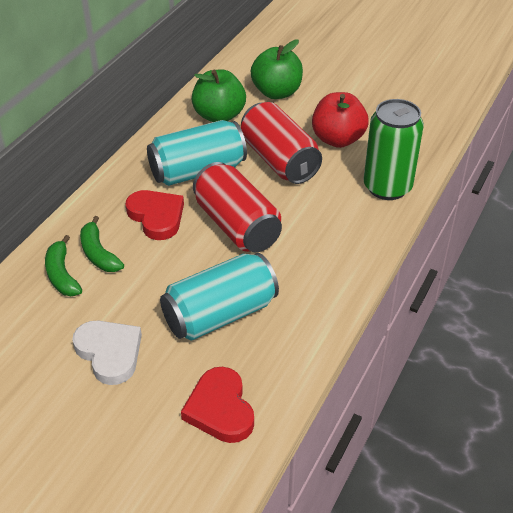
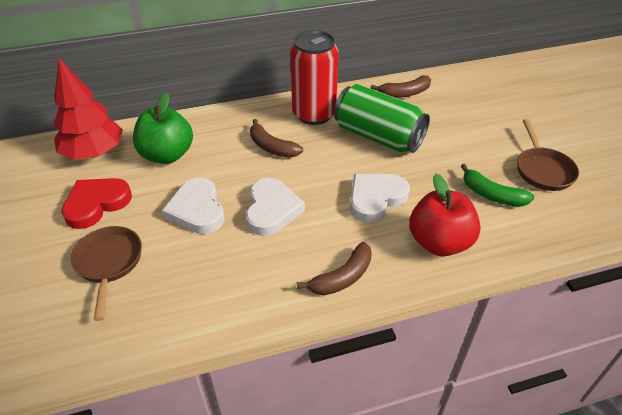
brown banana: none = 0 -> [250,119,303,158] [297,242,372,295] [370,75,431,98] = 3
brown pan: none = 0 -> [71,226,142,321] [517,119,579,191] = 2
green apple: [192,70,246,122] [251,40,303,99] = 2 -> [133,92,193,164] = 1
green banana: [45,235,82,296] [80,216,124,272] = 2 -> [461,164,534,207] = 1
red can: [193,162,282,252] [241,102,322,184] = 2 -> [290,30,339,125] = 1
red heart: [125,190,184,240] [181,367,254,443] = 2 -> [61,178,132,229] = 1
red tree: none = 0 -> [53,58,123,160] = 1
turquoise can: [147,120,247,186] [160,253,279,341] = 2 -> none = 0
white heart: [72,321,142,385] = 1 -> [162,178,224,234] [246,178,305,236] [350,174,410,223] = 3

